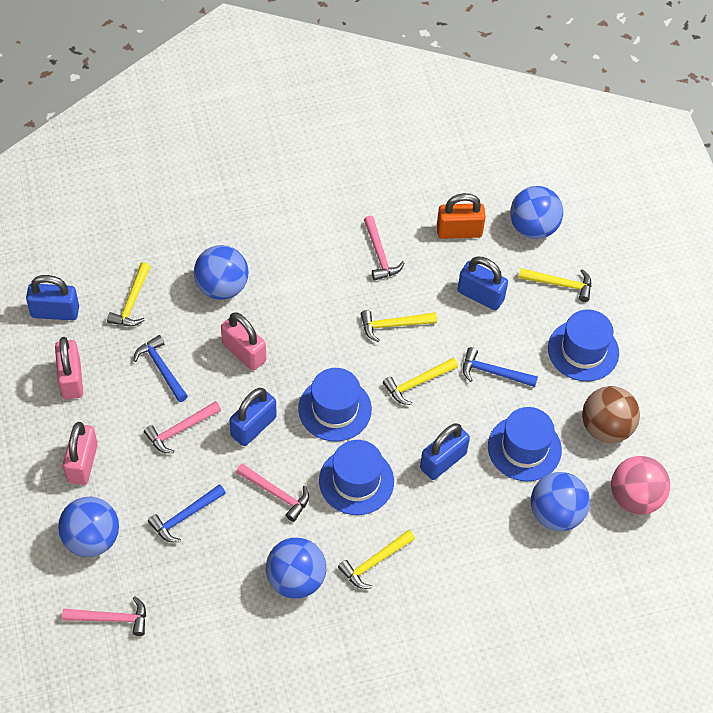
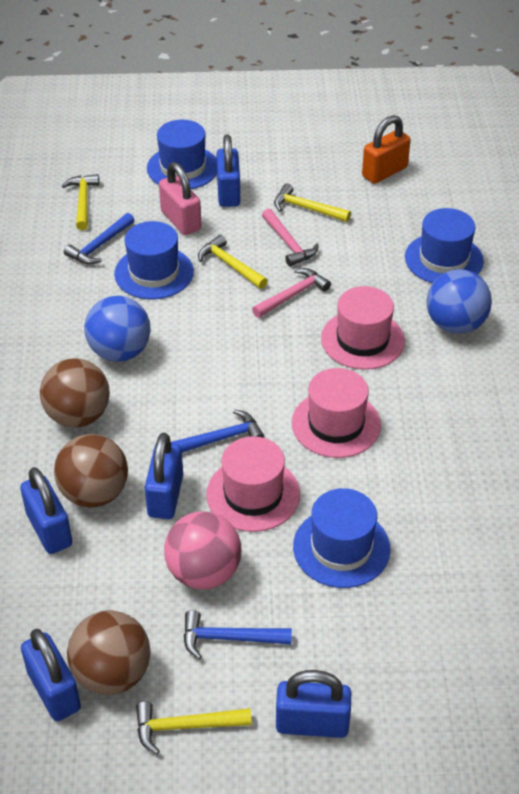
blue ball: [58,497,119,557] [194,245,248,300] [266,538,326,599] [510,186,563,239] [531,472,590,531] = 5 -> [84,296,151,362] [426,269,492,334] = 2
blue padlock: [26,275,79,320] [230,388,277,446] [420,423,470,480] [458,257,508,310] = 4 -> [20,467,72,554] [21,629,81,721] [145,433,183,519] [216,134,240,207] [276,670,351,738] = 5
brown ball: [582,386,640,443] = 1 -> [40,358,110,427] [54,434,128,507] [67,610,151,695] = 3
pink hammer: [62,596,146,636] [144,401,221,453] [236,463,309,522] [364,216,404,281] = 4 -> [252,268,331,318] [262,209,319,267] = 2
pink hat: none = 0 -> [206,436,300,532] [292,368,381,458] [321,286,405,370] = 3
pink padlock: [55,337,83,399] [63,422,98,485] [221,312,266,371] = 3 -> [159,162,201,235] = 1
yellow hammer: [107,262,150,326] [338,530,415,589] [361,310,437,342] [383,358,458,405] [519,268,591,302] = 5 -> [62,174,99,230] [136,701,252,755] [198,235,268,289] [274,183,351,222] = 4

